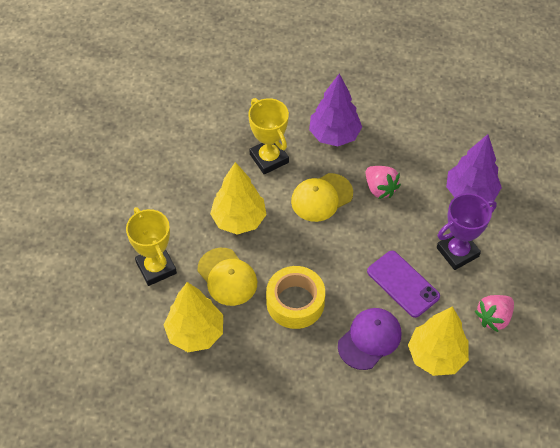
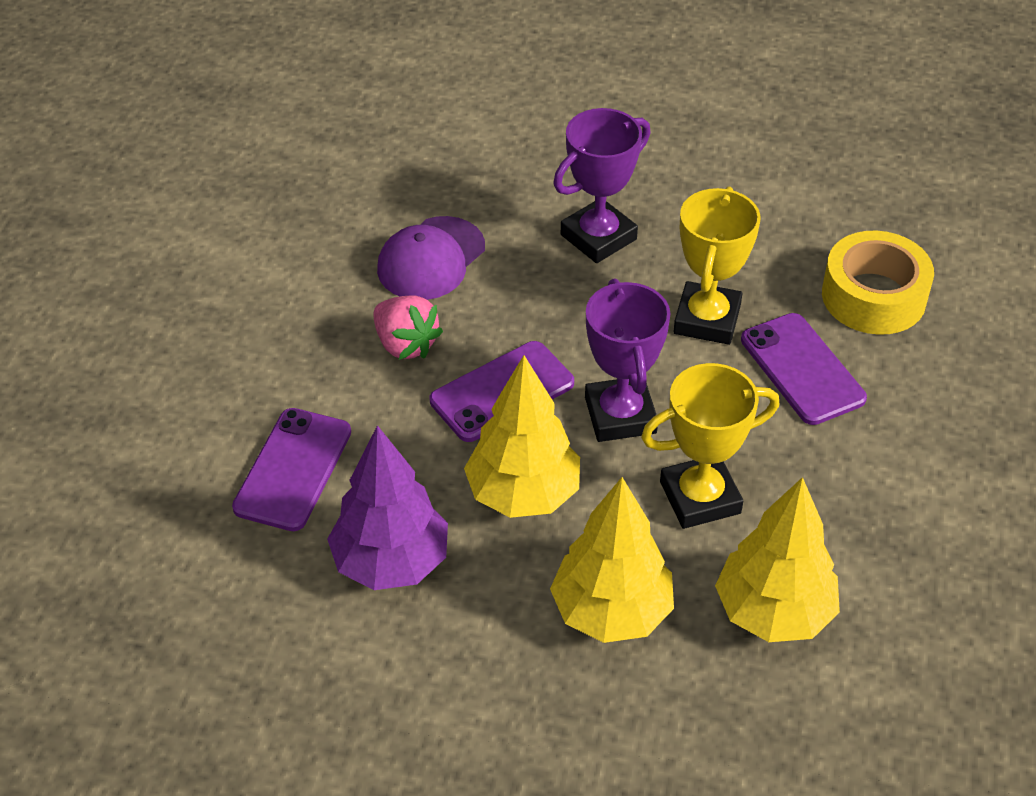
pink strawberry: [366,166,401,199] [475,295,514,332] = 2 -> [373,295,443,360] = 1
purple phone: [367,251,440,318] = 1 -> [232,408,351,531] [430,341,574,442] [741,313,867,425] = 3
purple tree: [309,74,362,146] [446,134,502,202] = 2 -> [327,425,448,590] = 1
purple trophy: [437,193,497,270] = 1 -> [553,108,651,263] [585,278,671,442] = 2
yellow cap: [197,248,257,306] [291,173,353,222] = 2 -> none = 0

